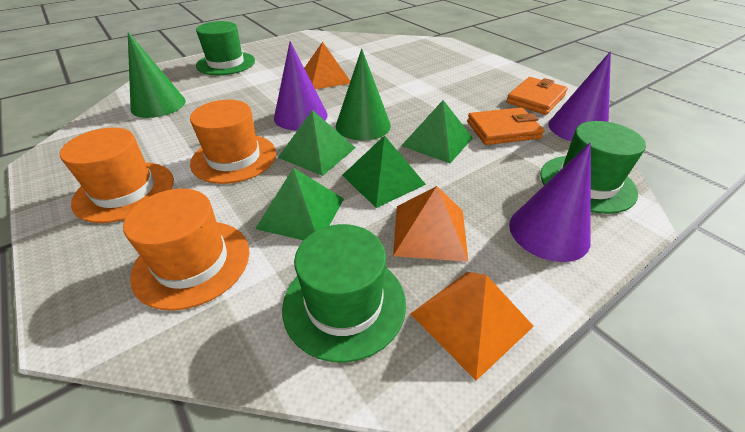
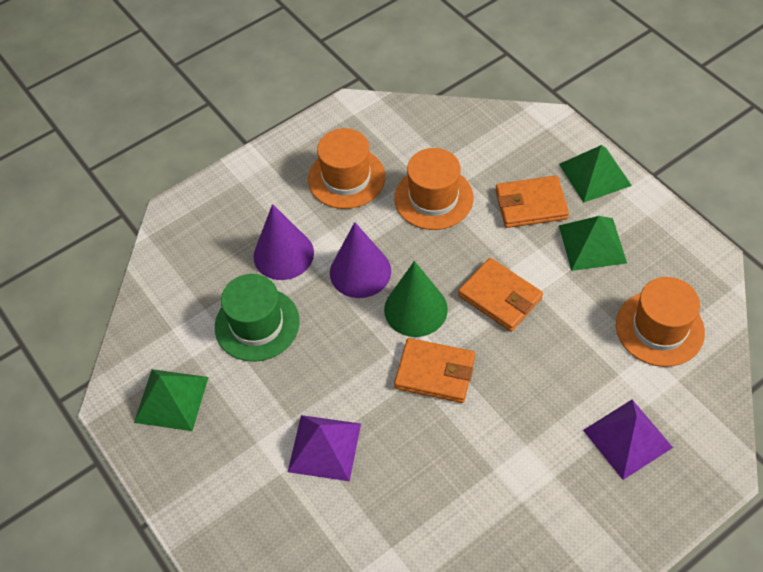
green cone: [128,32,186,118] [336,49,391,141] = 2 -> [384,261,448,337] = 1
green hat: [196,21,255,75] [282,224,406,362] [540,121,646,214] = 3 -> [215,274,300,362] = 1
green pyramid: [255,168,344,240] [278,110,355,176] [342,135,426,208] [401,100,473,163] = 4 -> [134,369,209,431] [559,145,632,203] [559,216,627,271] = 3
orange pyramid: [304,42,350,89] [393,186,468,262] [410,272,534,381] = 3 -> none = 0
orange wallet: [467,108,545,145] [506,77,568,115] = 2 -> [394,338,475,403] [458,258,543,332] [495,176,569,228] = 3
purple cone: [274,41,328,130] [509,143,591,262] [548,51,611,141] = 3 -> [253,204,314,280] [330,222,391,298] = 2
purple pyramid: none = 0 -> [288,415,361,481] [583,400,673,480] = 2

